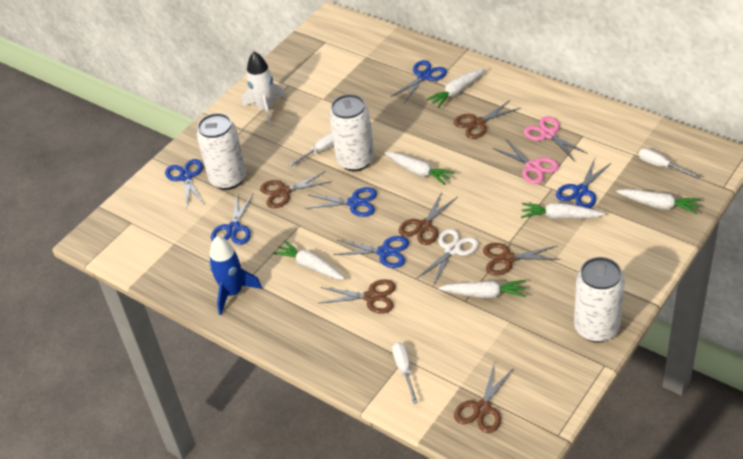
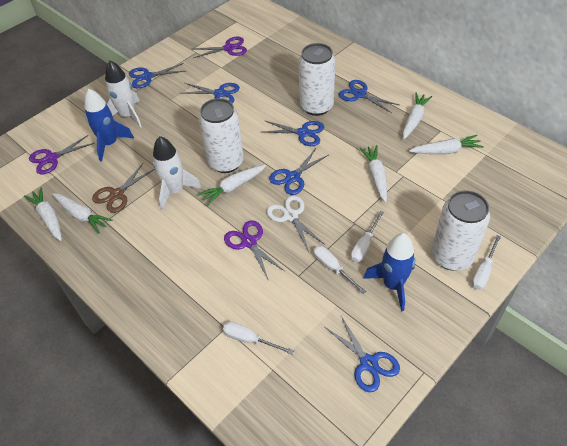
blue rocket: [209,236,262,315] = 1 -> [84,89,134,162] [363,233,415,311] = 2
brown scissors: [260,171,332,208] [320,279,396,314] [398,192,457,245] [453,100,520,139] [454,365,514,433] [483,243,561,275] = 6 -> [92,163,155,213] = 1
pink scissors: [493,139,559,184] [524,116,588,161] = 2 -> none = 0
purple scissors: none = 0 -> [29,135,94,175] [193,37,247,58] [224,220,284,279] = 3
white rocket: [242,52,286,125] = 1 -> [105,60,142,128] [153,136,202,210] = 2
white screwdriver: [289,132,334,167] [392,342,418,404] [639,148,700,178] = 3 -> [223,322,294,355] [313,246,366,294] [351,211,384,262] [472,235,501,290] = 4

